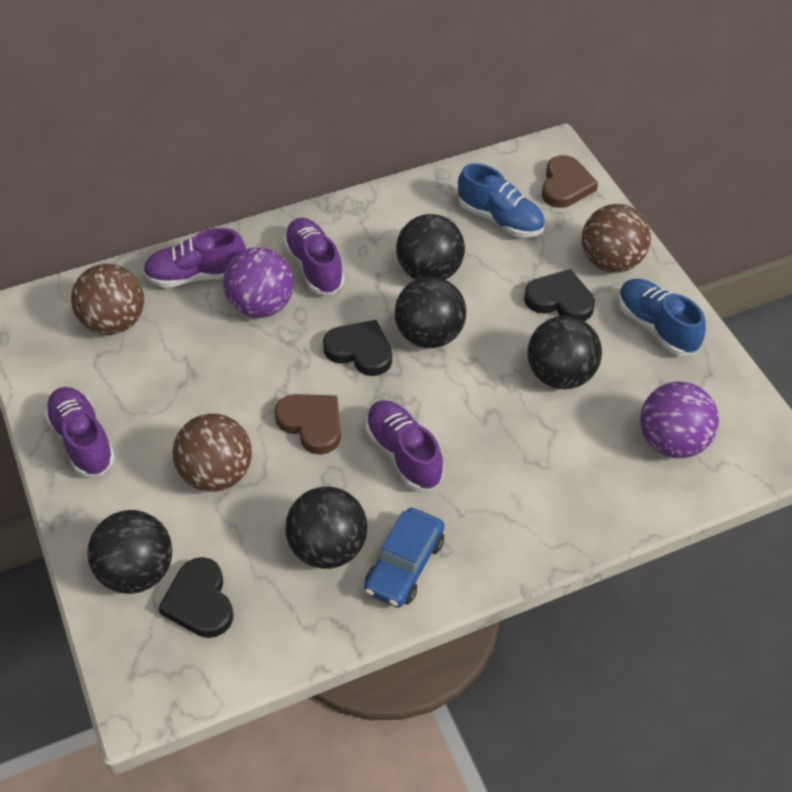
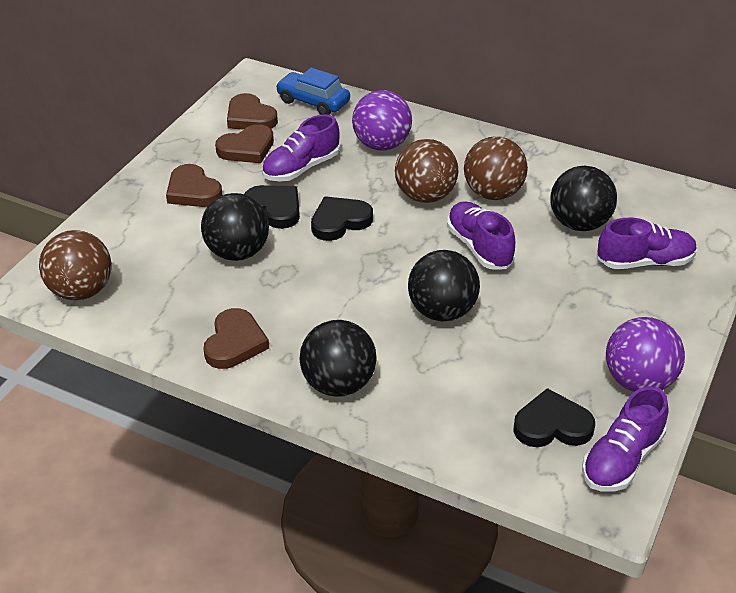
black ball: [87,510,172,594] [285,487,368,569] [395,276,466,348] [396,214,465,280] [528,316,602,389] = 5 -> [201,193,269,261] [300,320,377,397] [408,250,480,322] [550,165,617,231] = 4
blue shoe: [458,163,545,237] [618,279,706,356] = 2 -> none = 0
brown heart: [274,394,341,455] [542,155,598,208] = 2 -> [166,164,222,207] [203,308,269,369] [215,124,274,163] [227,93,278,130] = 4

